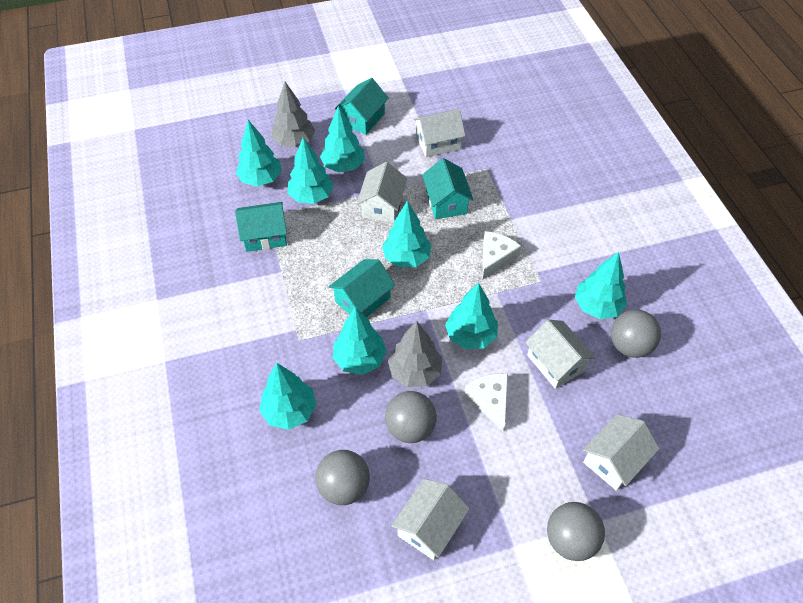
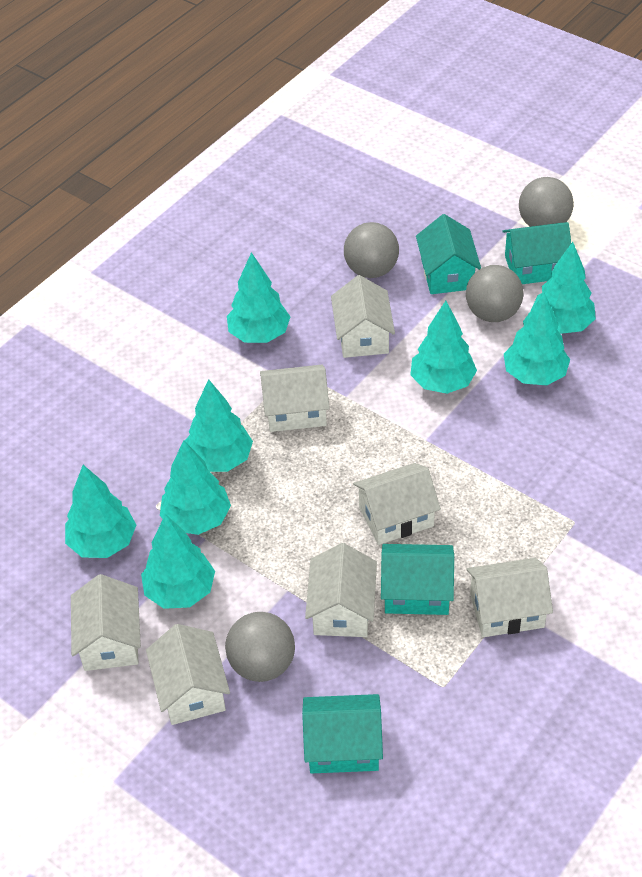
grey tree: [272,82,315,147] [388,321,442,387] = 2 -> none = 0
white cheese: [464,373,508,431] [482,231,521,280] = 2 -> none = 0
white house: [357,162,407,223] [391,479,470,560] [413,109,465,157] [525,320,596,389] [583,414,659,491] = 5 -> [71,574,141,671] [146,624,230,725] [260,365,330,432] [305,543,377,637] [331,275,395,358] [353,463,441,545] [467,558,553,637] = 7

